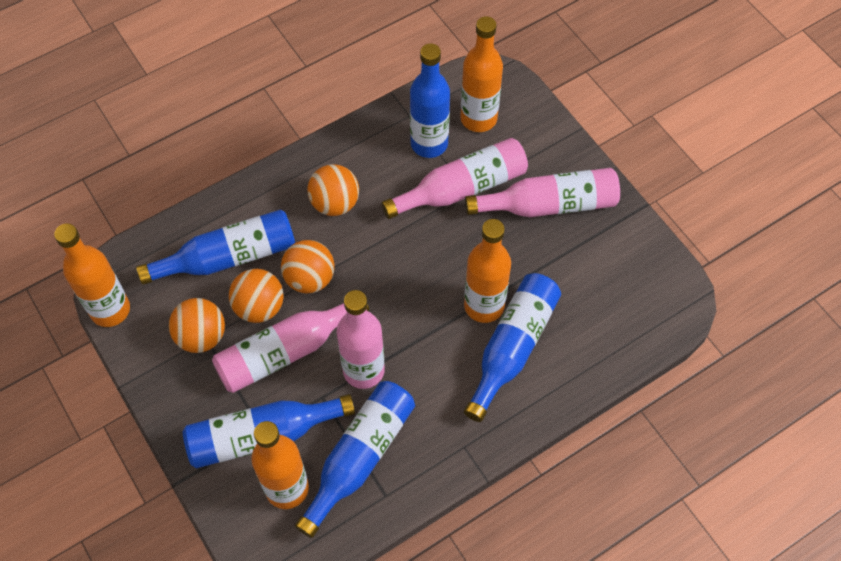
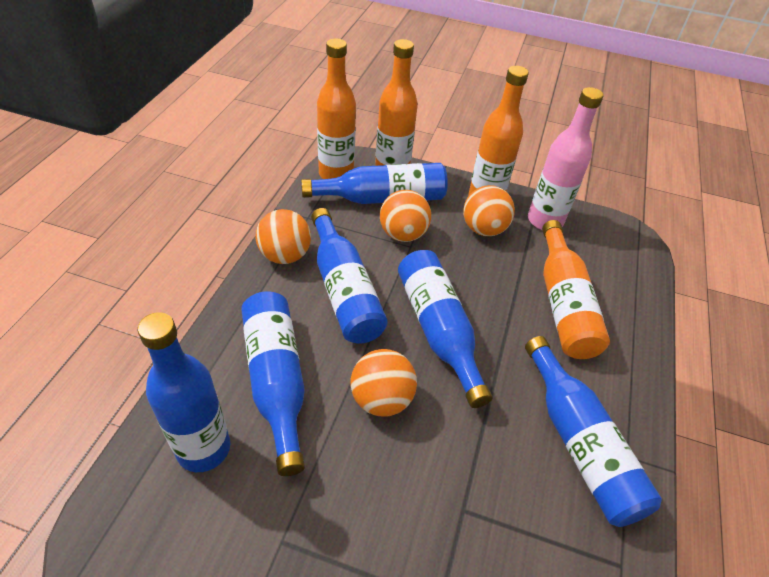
blue bottle: [136,210,295,285] [183,394,355,468] [295,381,415,538] [410,43,450,158] [464,273,561,422] = 5 -> [138,312,230,472] [241,291,305,476] [301,163,448,204] [311,208,388,344] [398,250,492,408] [525,336,662,527] = 6
pink bottle: [212,303,369,393] [337,290,385,389] [381,138,528,219] [465,168,620,217] = 4 -> [528,87,604,230] = 1

